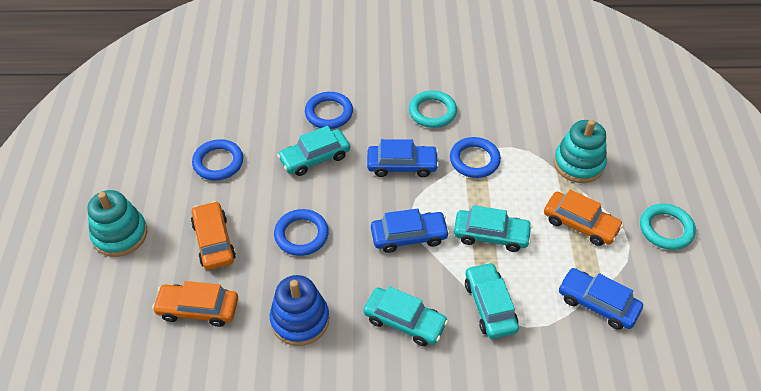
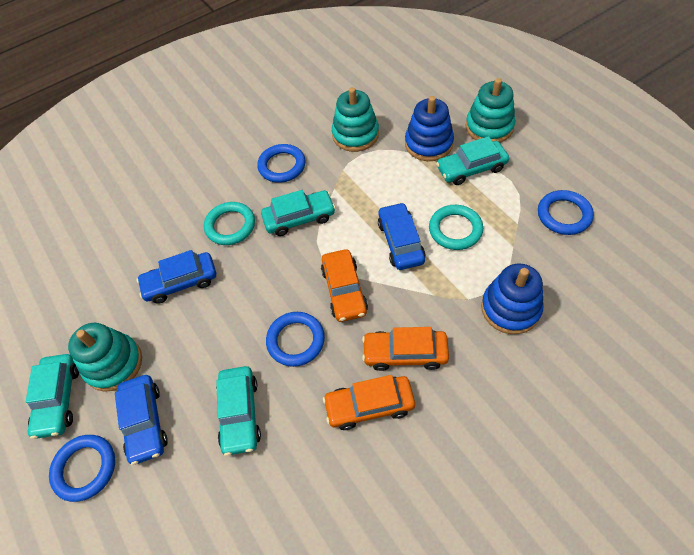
blue stacking toy: [270,275,329,346] = 1 -> [405,96,454,161] [481,264,544,334] = 2
turquoise stacking toy: [87,190,147,257] [554,120,607,183] = 2 -> [68,323,142,392] [332,87,379,152] [466,78,516,143] = 3

